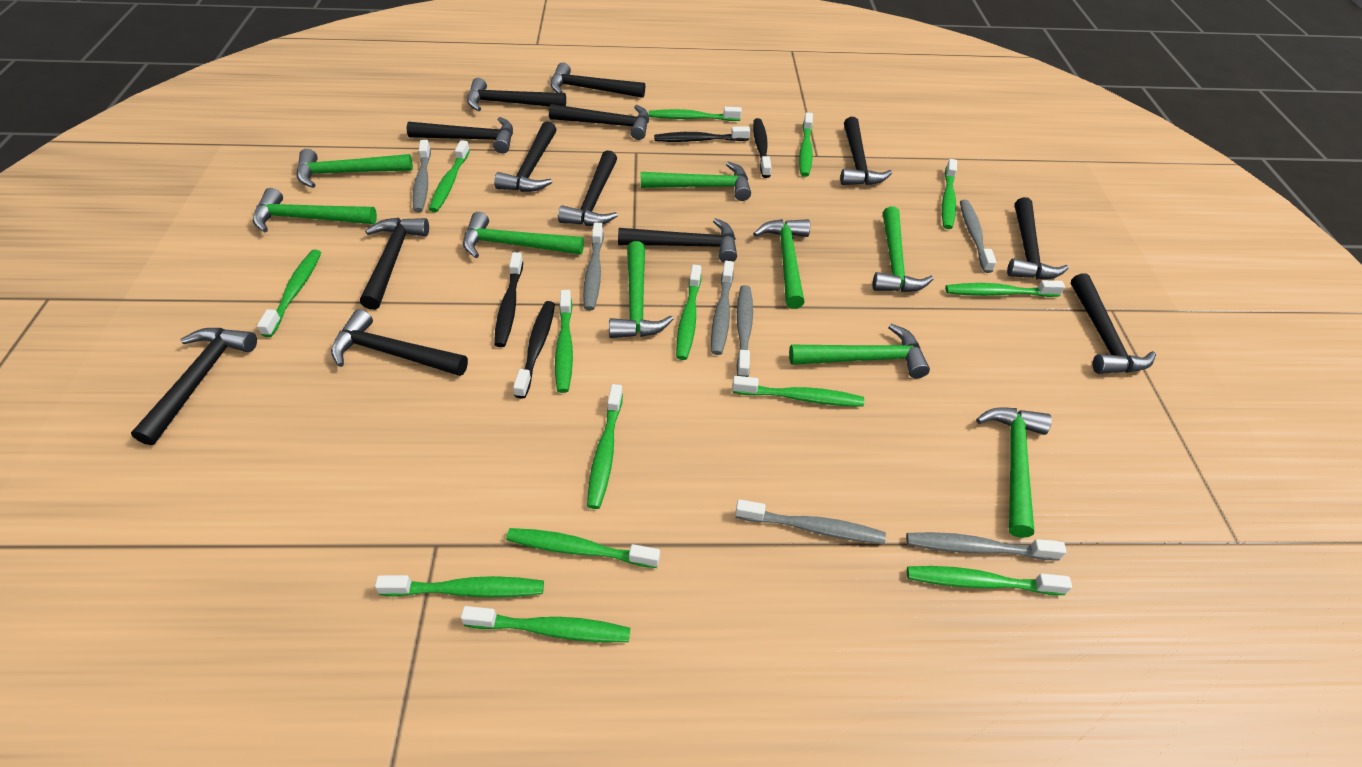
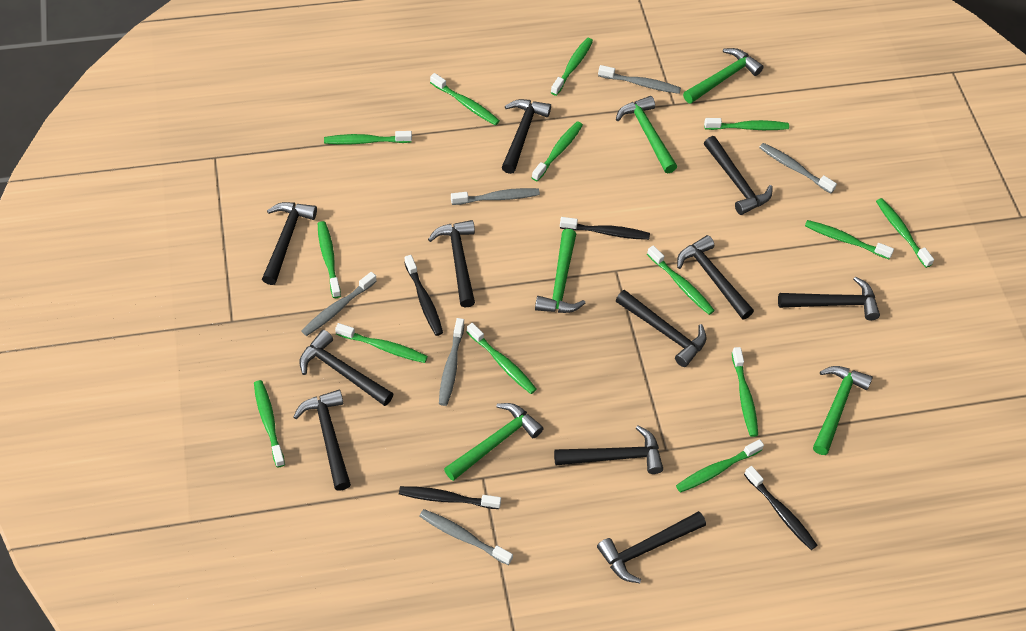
black hammer: [131,328,257,445] [331,309,468,376] [360,218,429,310] [407,117,513,154] [467,78,566,111] [494,121,557,192] [549,104,649,140] [550,62,645,98] [558,150,618,226] [618,218,737,263] [840,117,892,185] [1007,197,1069,279] [1071,273,1156,374] = 13 -> [262,202,317,285] [293,390,351,491] [299,330,393,406] [428,220,475,307] [502,99,551,174] [554,425,663,474] [597,511,706,583] [616,290,706,367] [677,235,754,320] [704,136,773,215] [778,276,880,321] = 11
green hammer: [253,188,377,232] [297,149,413,188] [463,212,584,258] [609,241,674,338] [641,162,751,201] [753,219,810,309] [789,324,930,378] [872,206,934,292] [976,407,1052,538] = 9 -> [444,403,544,481] [535,229,585,313] [616,96,677,173] [683,48,764,104] [813,366,873,455] = 5
grey toothbrush: [412,140,431,212] [583,223,604,311] [711,261,734,355] [735,499,886,544] [736,285,753,377] [906,532,1067,561] [960,200,997,273] = 7 -> [302,272,377,336] [419,509,513,565] [439,318,464,406] [451,188,540,205] [598,65,681,94] [759,143,837,193] = 6

